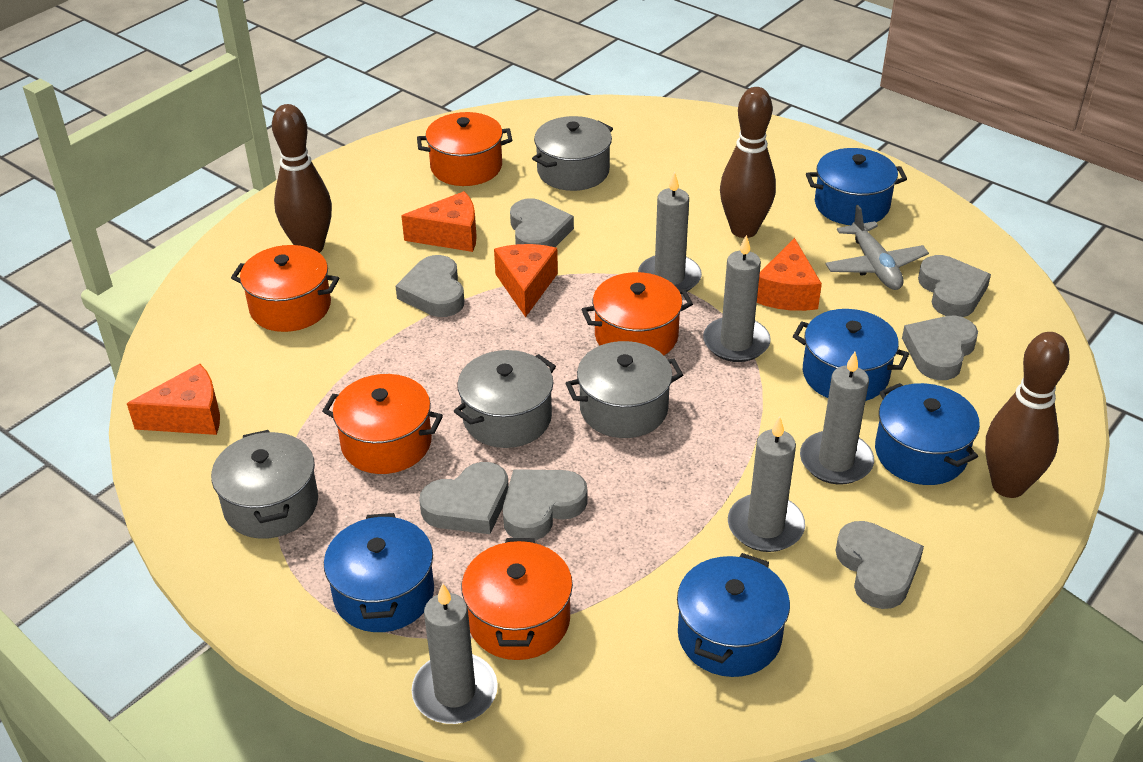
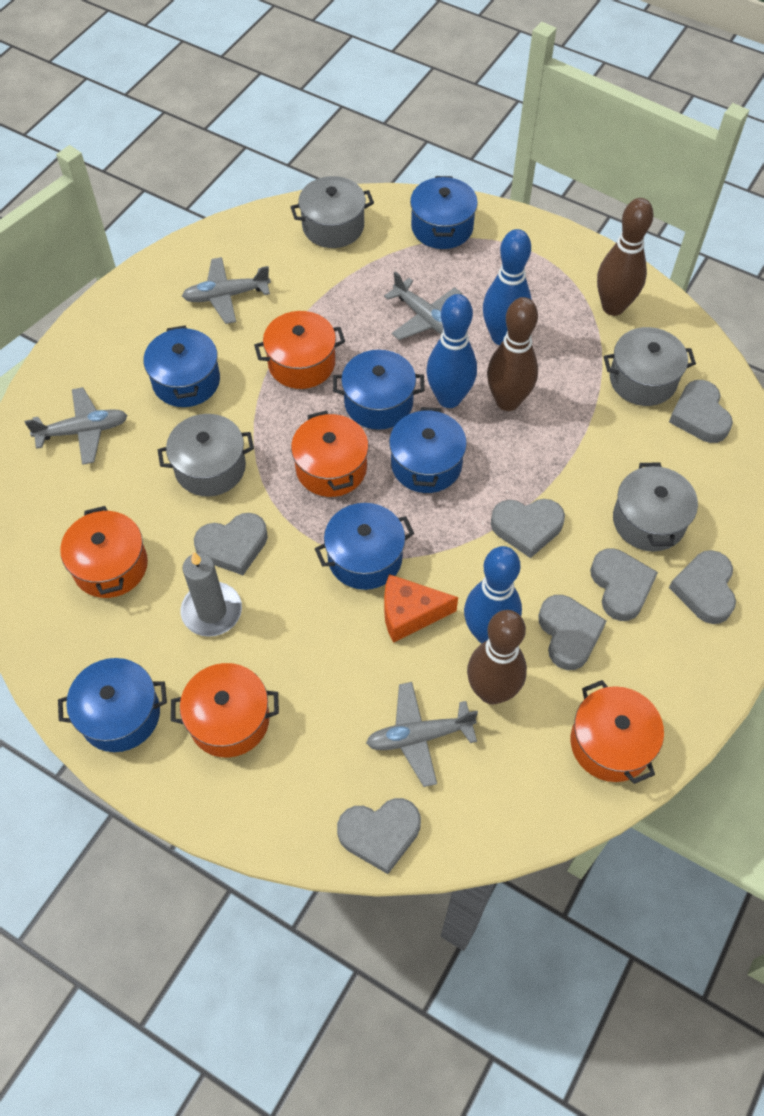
blue bowling pin: none = 0 -> [426,294,477,408] [464,546,522,644] [483,229,532,345] = 3
blue pot: [324,513,434,632] [677,553,790,677] [793,309,909,401] [806,148,907,225] [875,383,980,485] = 5 -> [58,658,167,752] [144,326,220,407] [315,503,414,590] [333,350,424,430] [389,407,467,493] [410,176,478,249] = 6
grey candle: [411,583,498,724] [638,172,702,292] [703,235,771,362] [728,416,805,552] [800,352,874,485] = 5 -> [180,552,242,637] = 1
grey plane: [825,205,929,290] = 1 -> [24,387,128,465] [182,257,271,324] [366,682,478,787] [384,271,462,340] = 4
orange cheese: [127,364,220,435] [401,191,477,252] [494,244,558,317] [757,238,822,311] = 4 -> [384,574,458,643] = 1

